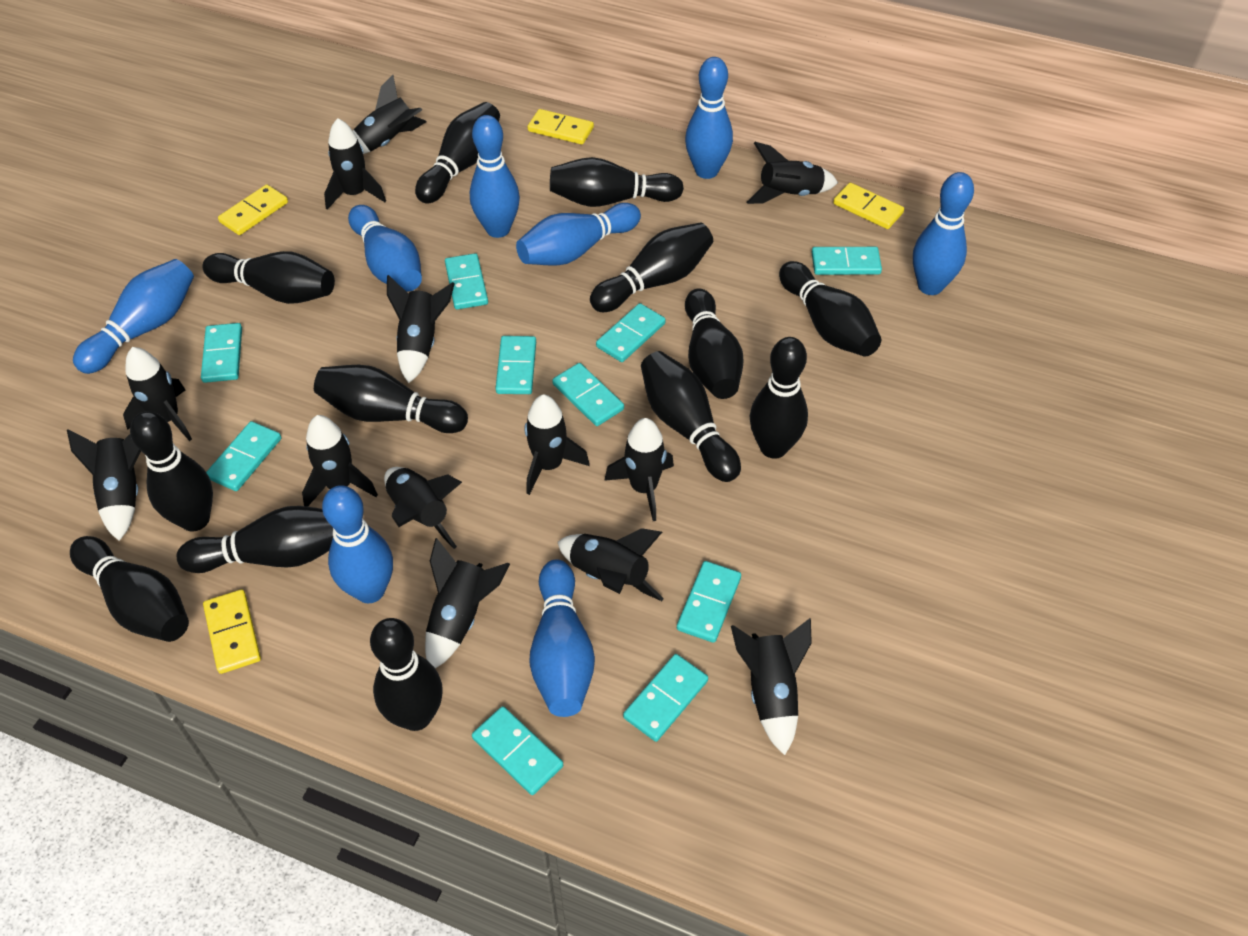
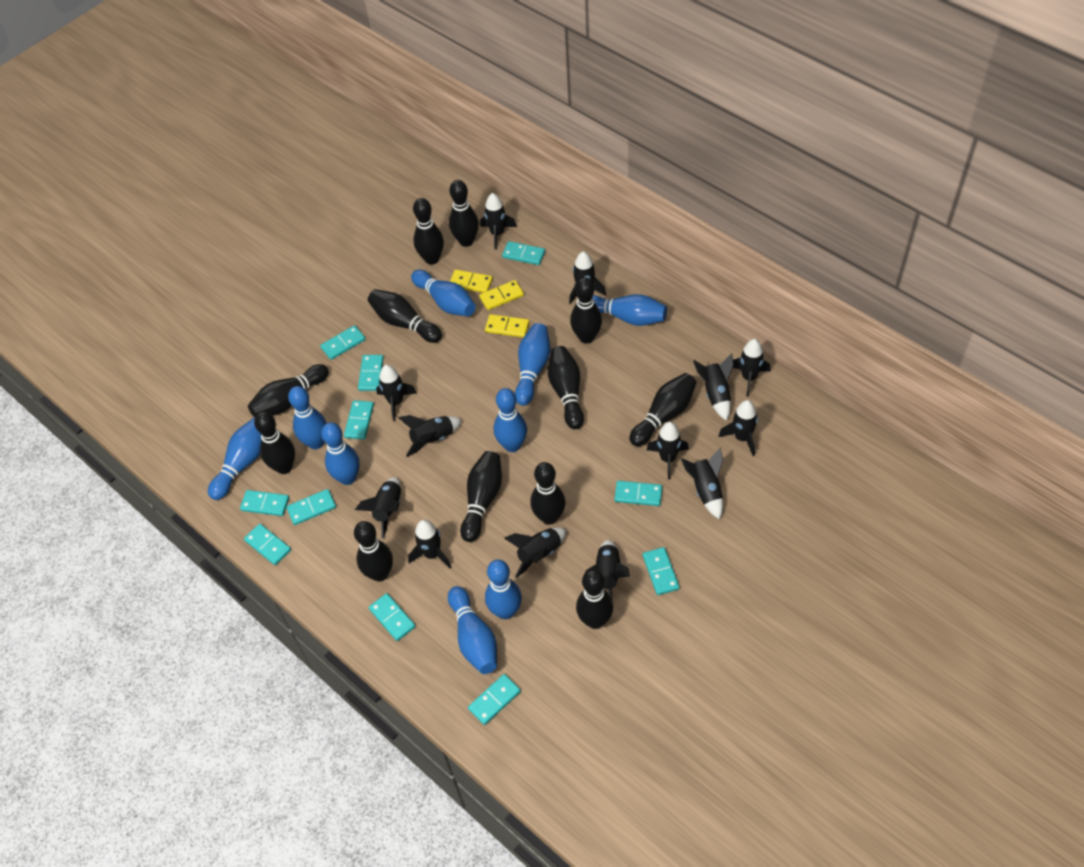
black bowling pin: [70,536,189,642] [130,411,213,532] [177,506,333,573] [202,251,335,304] [314,365,468,433] [370,618,443,731] [415,102,500,204] [550,157,684,207] [590,223,713,312] [641,351,741,482] [685,288,744,399] [750,337,808,459] [779,261,881,357] = 13 -> [248,364,329,417] [254,411,295,474] [354,521,393,582] [368,289,442,343] [413,198,444,265] [449,180,479,247] [460,451,502,542] [530,462,566,525] [548,346,584,429] [570,277,602,344] [576,569,613,629] [629,373,697,447] = 12
blue bowling pin: [73,259,194,374] [322,485,393,603] [348,205,422,292] [470,115,520,238] [516,203,641,266] [529,559,595,717] [685,57,733,179] [913,172,974,295] = 8 -> [208,417,261,500] [288,386,326,449] [321,422,360,485] [411,270,476,316] [448,586,497,674] [485,560,522,619] [494,388,527,452] [515,323,550,406] [593,294,667,326] = 9
turquoise domino: [201,323,242,383] [206,421,281,491] [445,253,488,310] [472,706,563,795] [495,336,536,394] [552,363,624,426] [596,303,666,362] [623,654,708,742] [677,561,741,643] [811,247,882,275] = 10 -> [240,490,289,516] [244,524,291,565] [286,489,336,525] [320,325,366,360] [344,400,374,439] [358,355,384,391] [369,593,416,641] [468,674,521,725] [502,241,545,265] [614,481,662,506] [643,547,680,595] = 11
yellow domino: [203,589,261,674] [218,184,288,235] [528,109,594,145] [833,183,904,229] = 4 -> [450,269,493,293] [479,280,524,310] [485,314,529,338] = 3

